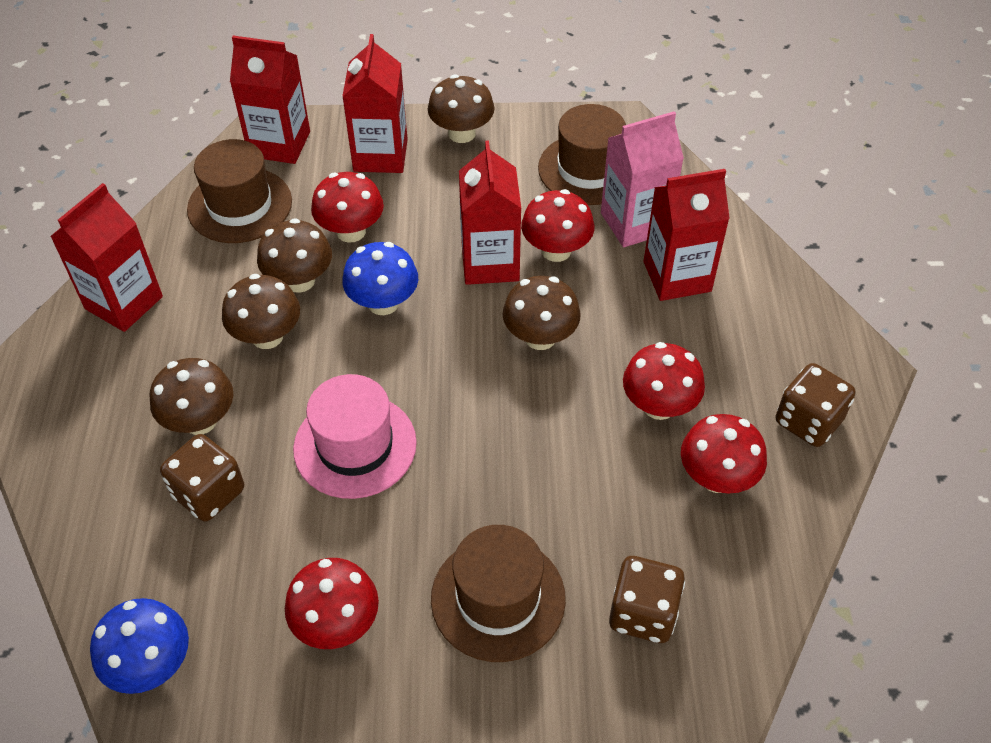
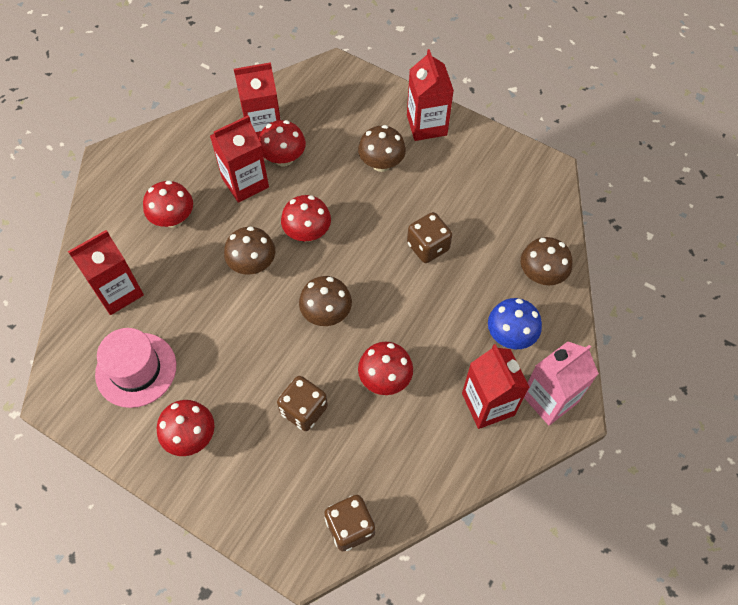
blue mushroom: [90,598,189,694] [342,242,418,315] = 2 -> [488,298,542,349] = 1
brown hat: [187,139,292,243] [431,525,566,662] [538,104,626,205] = 3 -> none = 0
brown mushroom: [150,358,233,435] [222,274,300,349] [257,218,332,293] [428,74,495,143] [503,276,581,350] = 5 -> [224,227,275,275] [299,276,352,326] [358,125,406,172] [521,237,572,285] = 4

